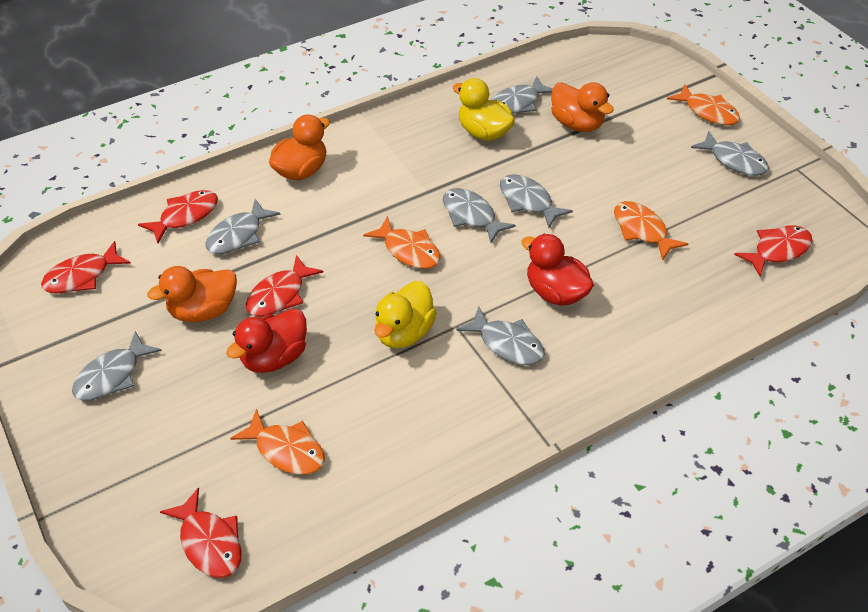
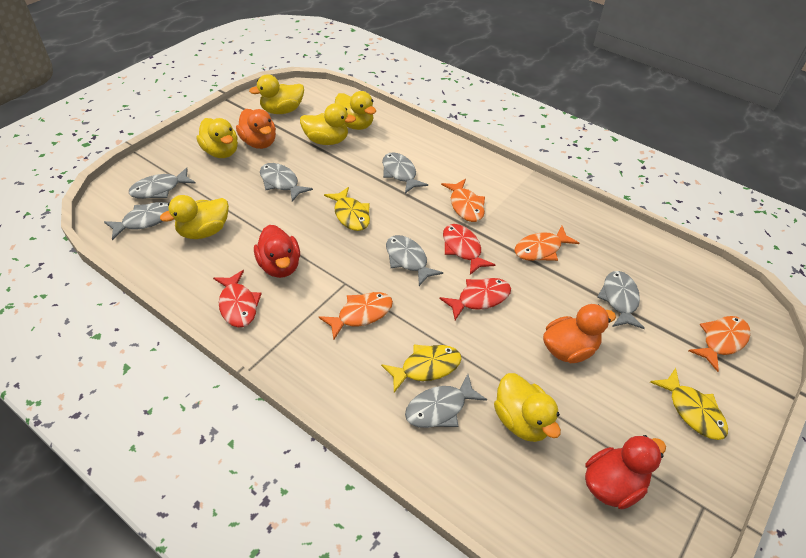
orange duck: [147,266,237,322] [269,114,330,180] [551,82,614,132] = 3 -> [236,109,276,149] [543,304,616,363] = 2
red fish: [41,241,131,294] [138,190,218,243] [160,487,241,578] [246,255,323,317] [734,226,812,276] = 5 -> [213,270,262,328] [440,278,511,320] [443,224,495,275] = 3
yellow duck: [374,281,437,348] [453,78,515,141] = 2 -> [160,195,229,239] [196,118,238,158] [249,74,304,114] [300,103,356,145] [335,91,376,130] [494,373,561,442] = 6
yellow fish: none = 0 -> [324,187,370,231] [381,344,462,393] [650,368,728,440] = 3

